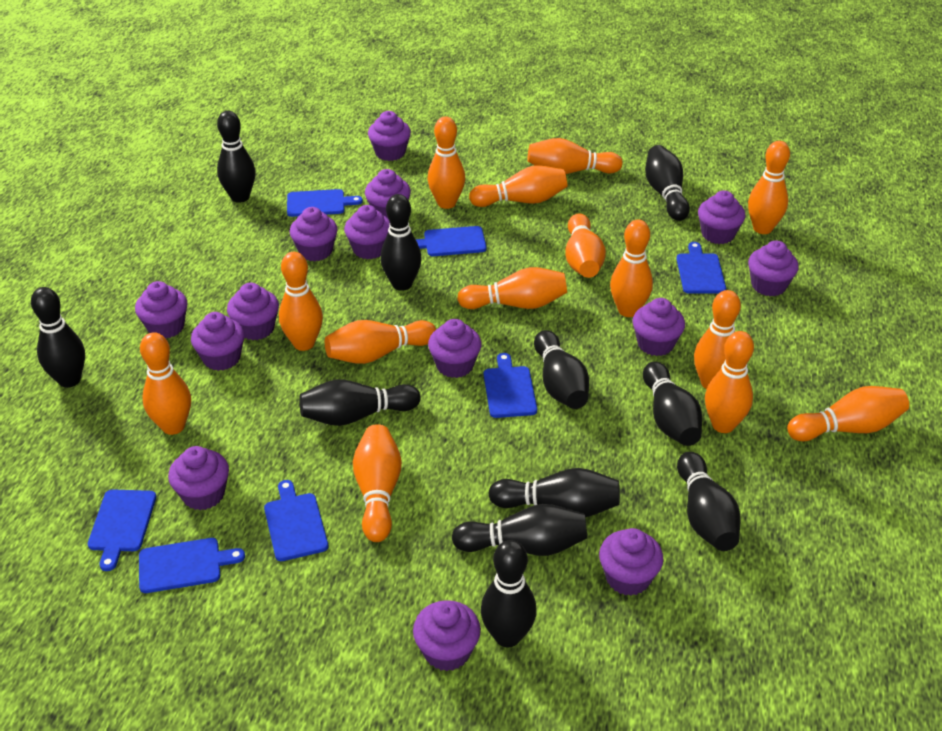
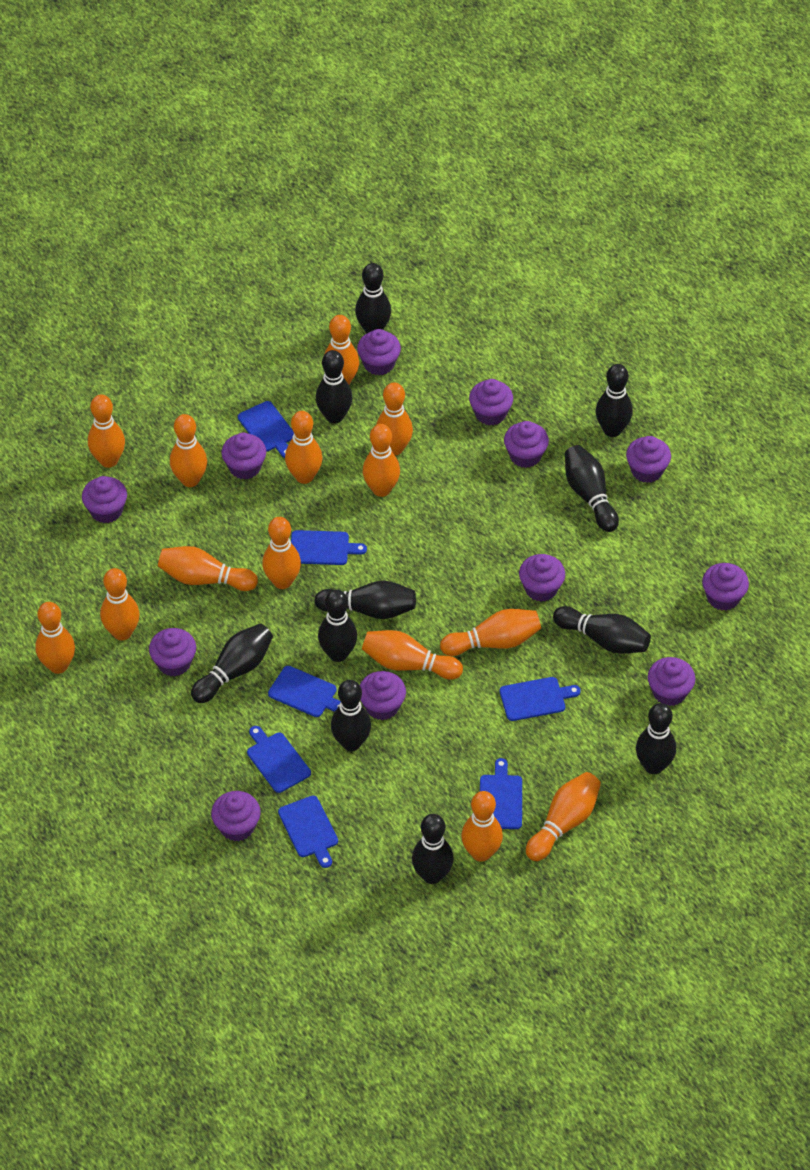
purple cupcake: [135,281,188,338] [168,446,229,510] [191,312,245,371] [227,283,279,340] [290,207,338,261] [344,205,390,259] [365,169,411,218] [368,111,411,161] [413,600,481,671] [428,319,481,378] [599,528,663,596] [633,298,685,356] [698,190,745,244] [748,240,799,296] = 14 -> [82,476,127,523] [149,628,196,676] [211,791,261,841] [222,433,266,480] [357,329,401,375] [360,671,406,720] [469,379,513,425] [504,421,549,468] [519,554,565,602] [626,436,671,483] [648,657,695,706] [702,563,749,610] = 12

